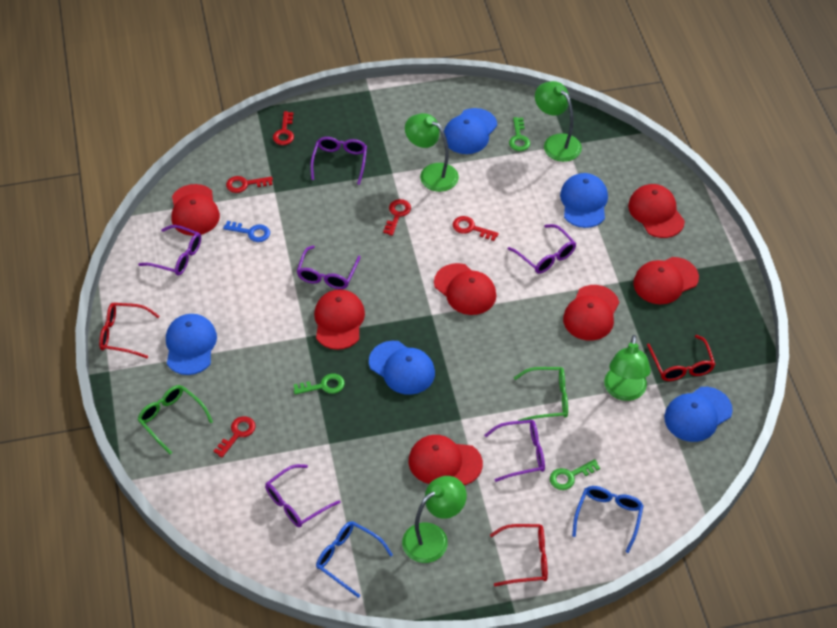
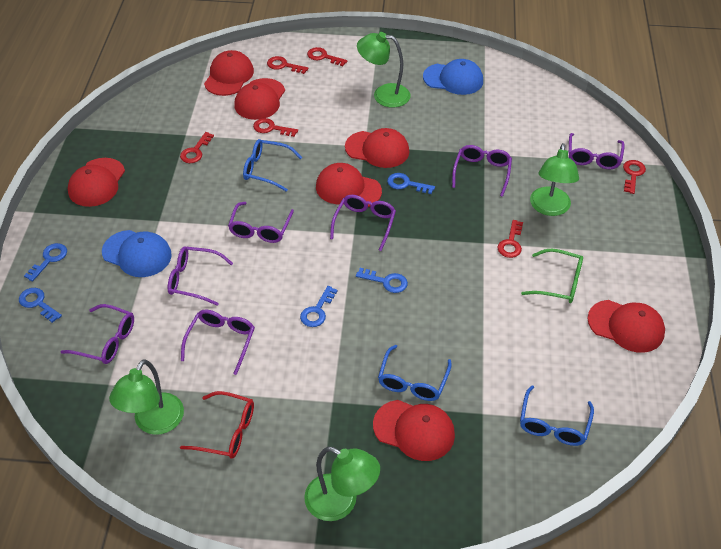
blue cap: [166,314,217,375] [369,341,435,395] [444,108,497,154] [560,173,608,228] [664,387,733,442] = 5 -> [102,230,172,277] [423,59,483,95] = 2
blue glasses: [316,521,393,598] [572,486,644,553] = 2 -> [243,139,302,192] [378,345,452,401] [520,385,594,446] = 3
blue key: [223,221,270,242] = 1 -> [19,288,62,323] [24,243,67,282] [300,286,338,327] [356,268,408,293] [387,173,435,194] = 5
green glasses: [137,385,213,454] [514,367,568,421] = 2 -> [521,249,583,303] = 1
green key: [294,373,345,395] [509,117,530,151] [550,459,600,490] = 3 -> none = 0
purple glasses: [138,225,201,276] [265,464,340,527] [297,246,360,289] [310,137,367,185] [484,420,545,482] [508,224,576,274] = 6 -> [61,304,134,364] [168,246,233,306] [181,310,255,375] [228,202,294,243] [330,195,396,251] [452,145,512,197] [569,133,625,169] = 7
red glasses: [99,303,160,358] [490,524,548,586] [647,335,716,381] = 3 -> [180,391,254,458] = 1
red key: [214,416,256,457] [226,176,273,193] [273,111,294,145] [383,199,411,236] [453,216,499,241] = 5 -> [180,132,214,163] [253,118,298,137] [267,56,309,74] [307,47,347,66] [497,220,523,258] [623,160,646,194] = 6

